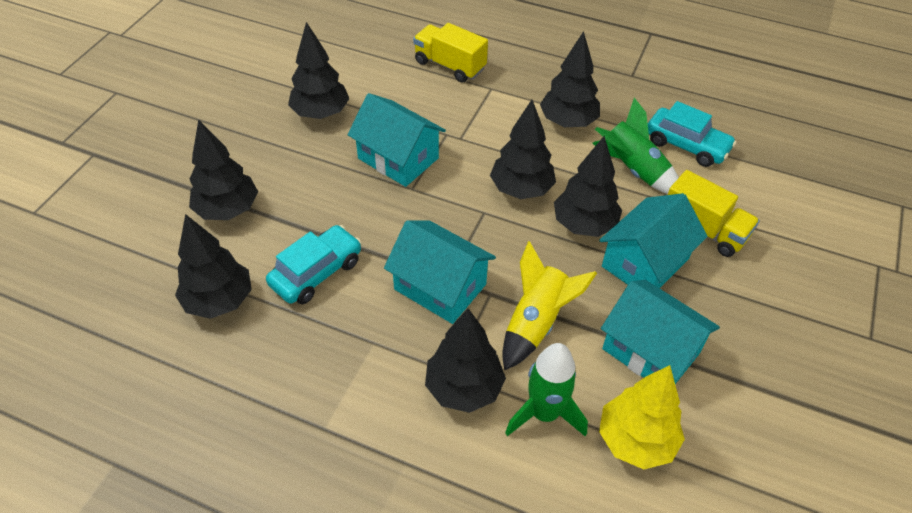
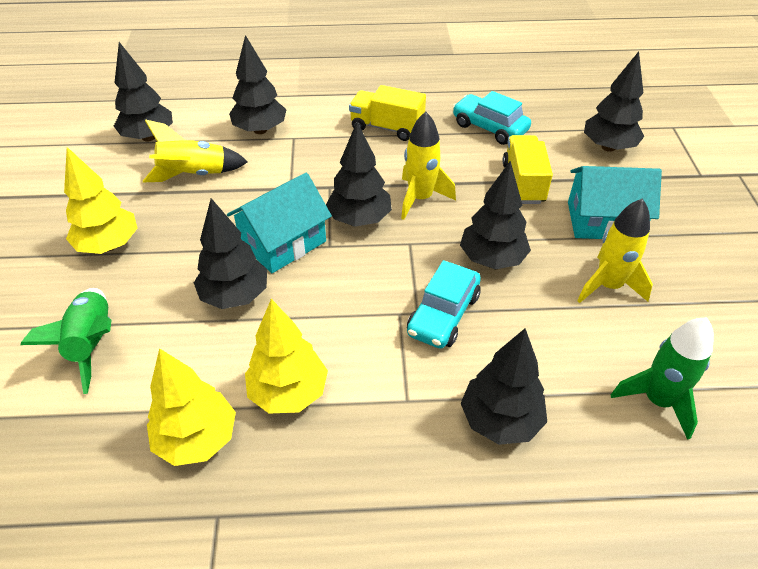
turquoise house: [348,93,446,187] [384,220,496,324] [599,193,708,288] [601,280,720,384] = 4 -> [227,173,332,273] [568,166,662,240] = 2
yellow rocket: [502,241,597,370] = 1 -> [143,119,248,182] [401,112,456,220] [577,198,653,303] = 3
yellow tree: [599,365,685,469] = 1 -> [64,147,137,254] [147,348,236,466] [245,299,328,414] = 3

